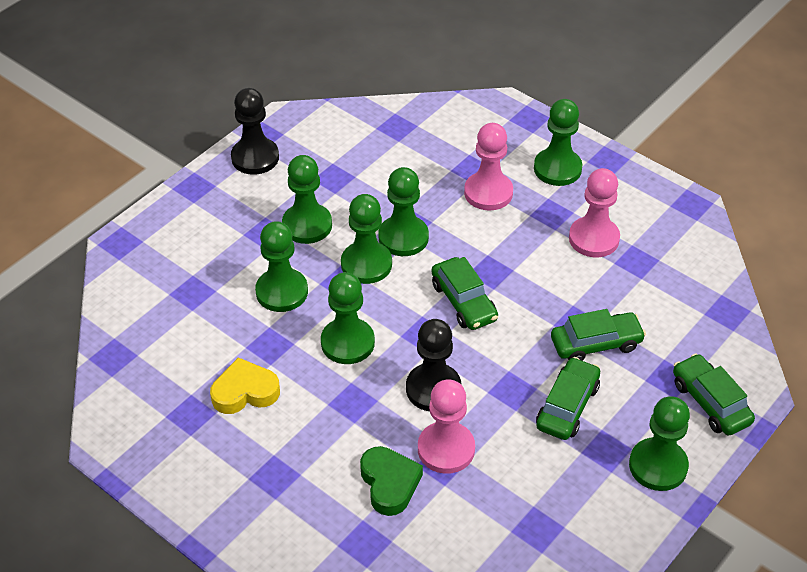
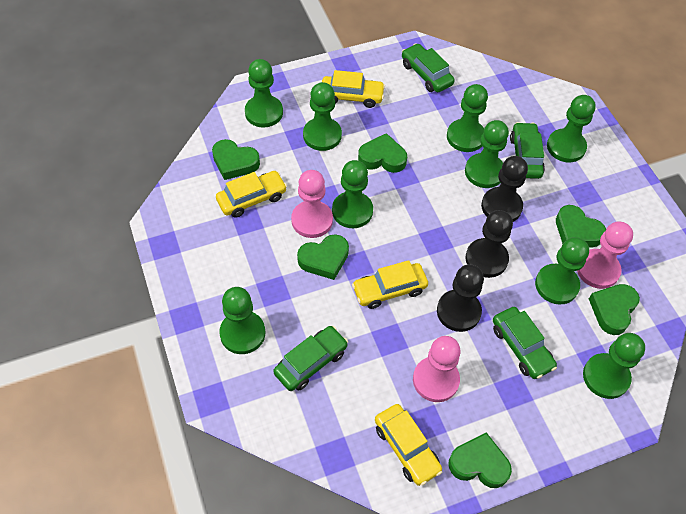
black pawn: [231,88,279,175] [406,319,461,411] = 2 -> [437,264,484,332] [466,210,513,278] [481,156,528,222] = 3
green heart: [360,446,423,516] = 1 -> [212,139,260,180] [297,234,349,280] [358,133,407,173] [449,432,512,488] [556,205,606,247] [589,284,640,335] = 6
green pawn: [255,221,308,312] [282,155,332,244] [321,272,375,364] [341,194,392,284] [378,167,429,256] [534,99,582,186] [629,396,690,491] = 7 -> [219,287,265,354] [245,59,283,128] [303,82,342,151] [332,160,373,228] [447,84,488,152] [465,120,509,188] [535,237,589,305] [547,95,596,162] [583,333,645,399] = 9
yellow car: none = 0 -> [216,171,287,217] [322,70,385,108] [352,260,428,309] [375,404,442,486] = 4
yellow heart: [210,357,280,414] = 1 -> none = 0

